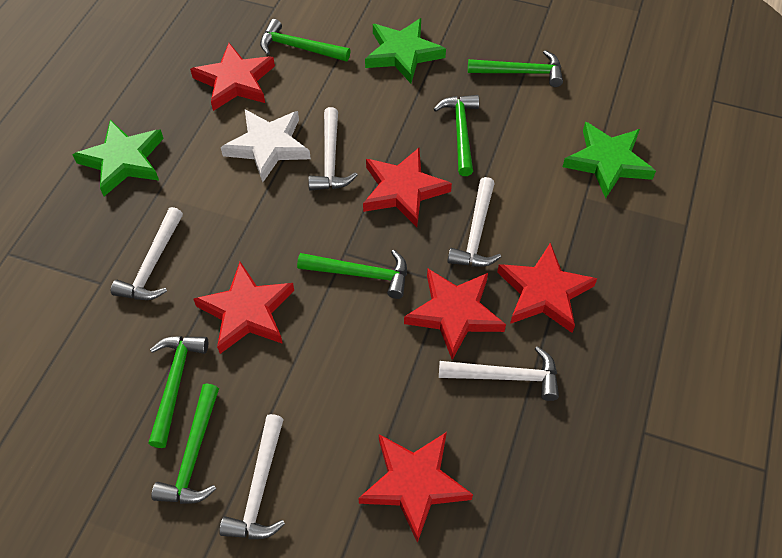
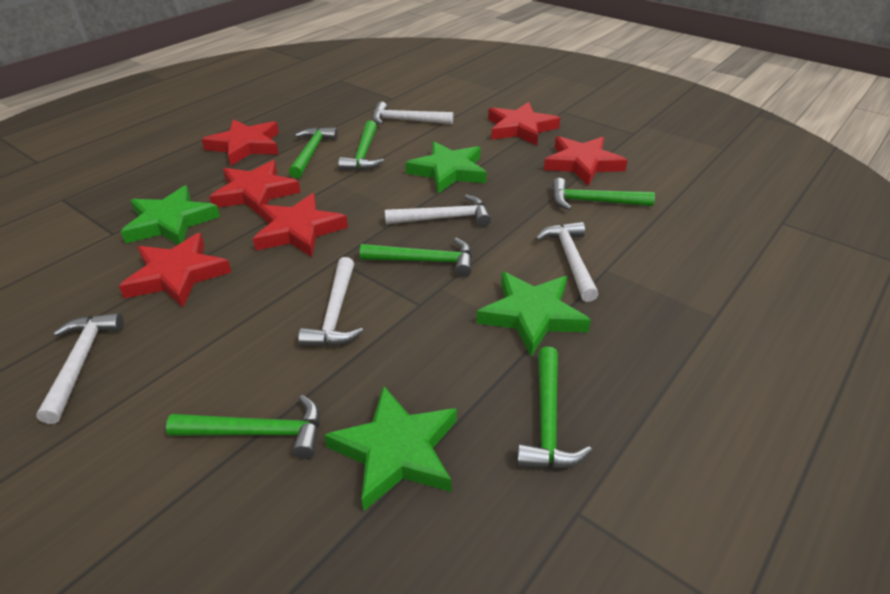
green star: [72,120,164,196] [365,18,446,83] [563,122,656,198] = 3 -> [121,185,220,245] [324,385,457,512] [405,141,487,194] [476,272,591,357] = 4
white star: [221,110,311,182] = 1 -> none = 0

